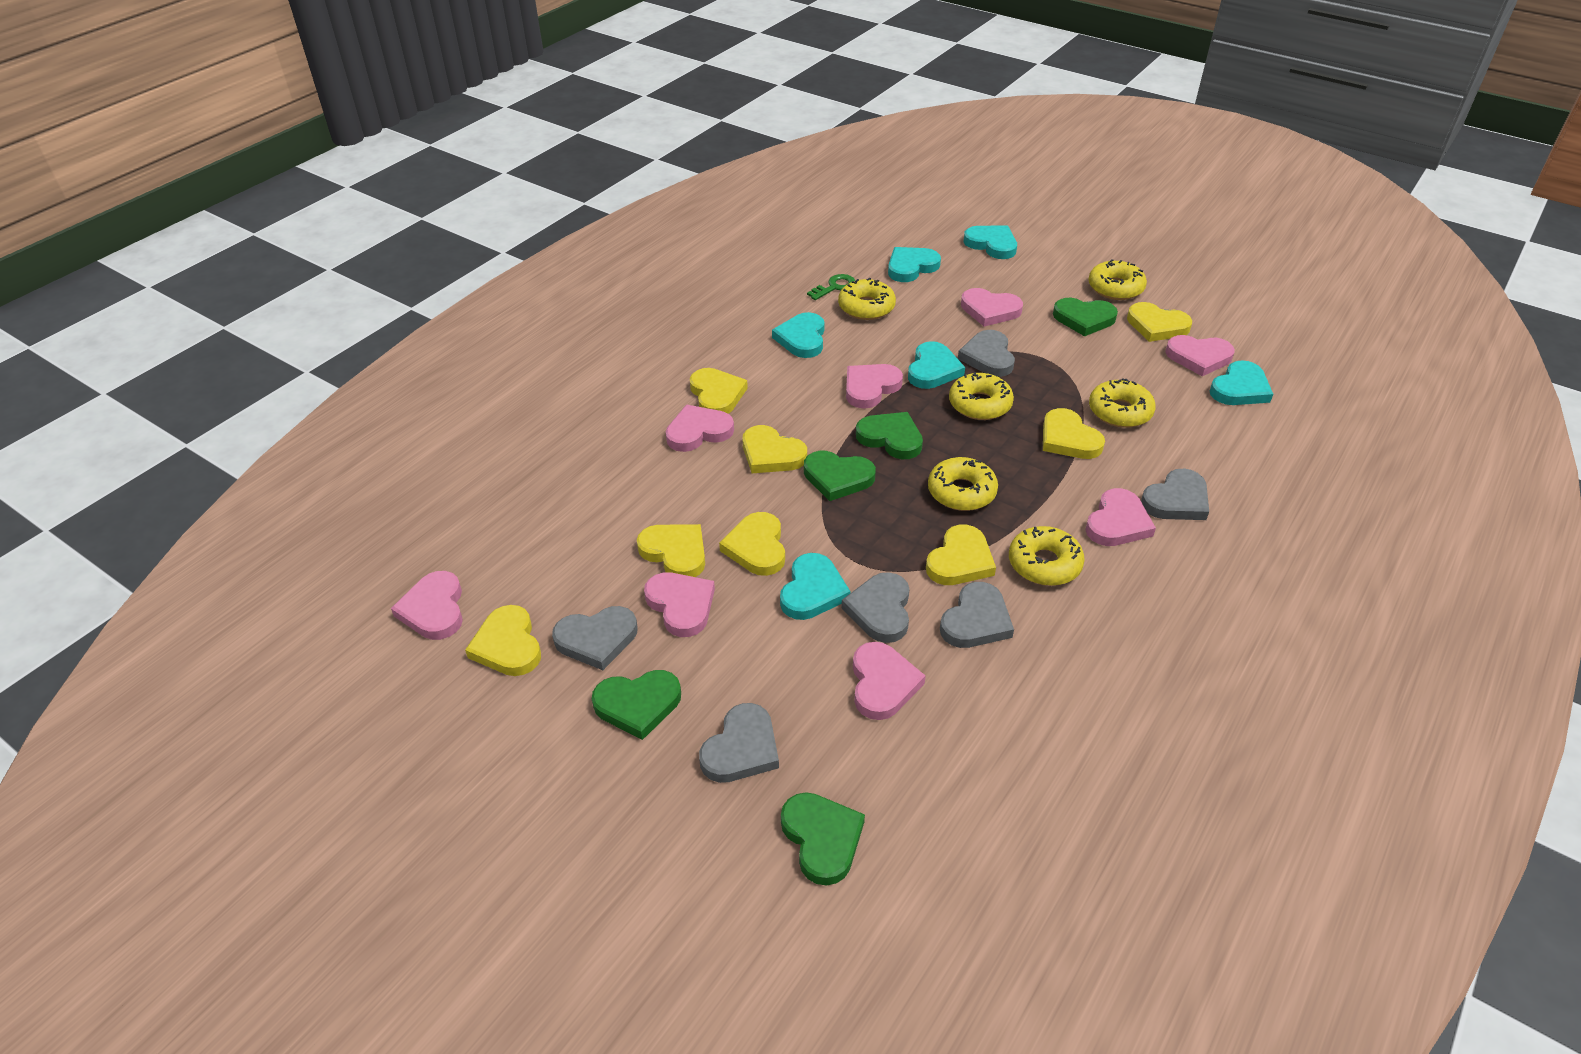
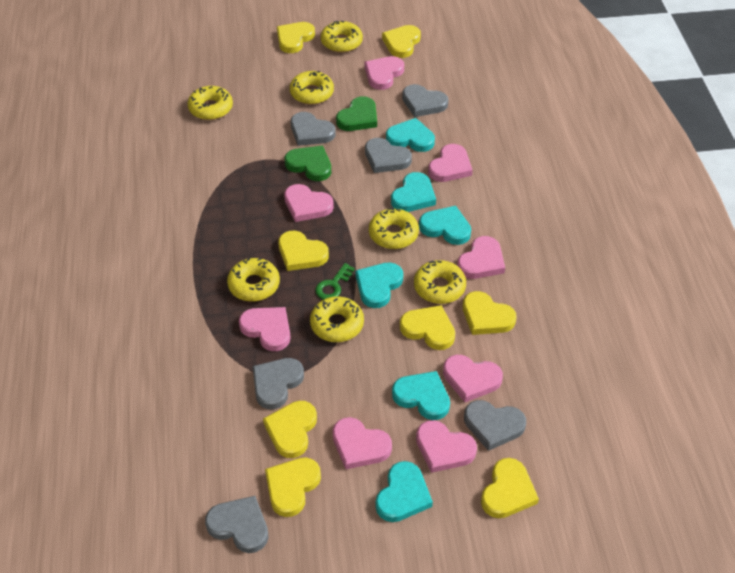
green heart: [592,670,681,740] [781,792,865,886] [804,451,876,501] [856,412,923,459] [1053,298,1118,336] = 5 -> [285,146,331,181] [336,96,377,131] = 2
yellow donut: [838,278,896,320] [928,457,998,511] [949,372,1014,420] [1009,526,1085,586] [1088,259,1147,300] [1089,378,1156,428] = 6 -> [187,86,233,120] [227,258,280,302] [290,71,334,105] [310,296,364,342] [321,21,363,53] [369,208,419,249] [414,260,466,304] = 7

